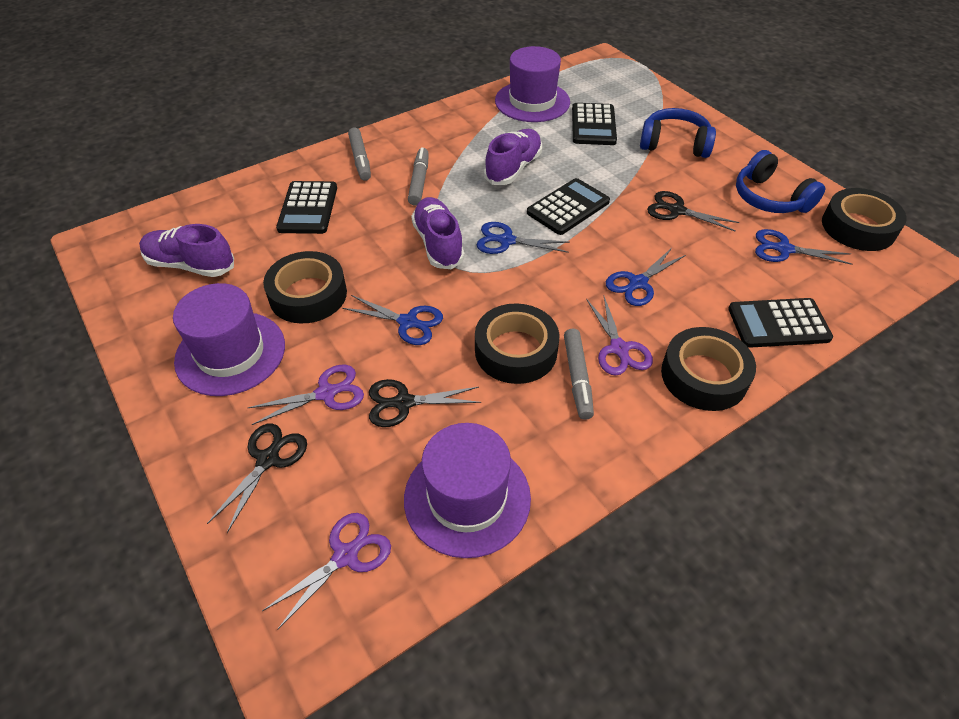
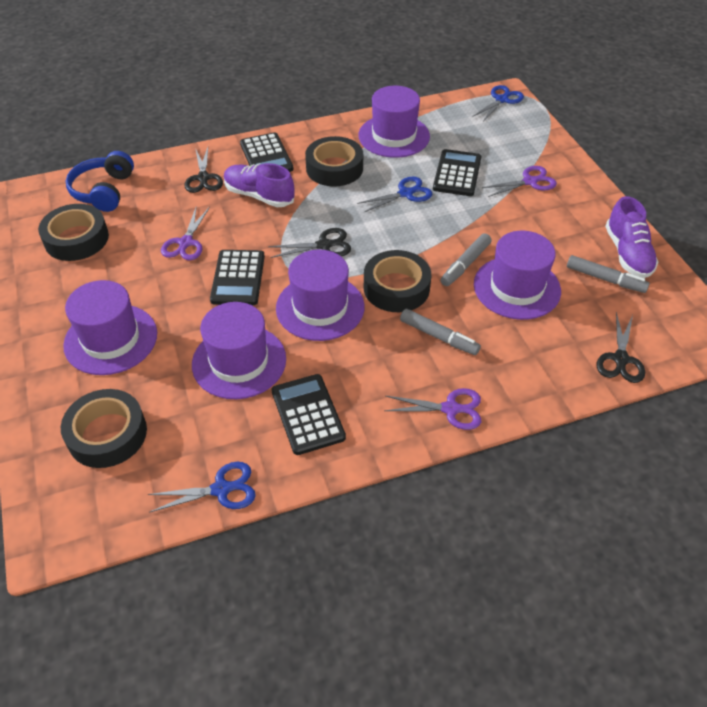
blue headphones: [640,108,716,158] [736,150,825,213] = 2 -> [66,151,134,212] = 1
blue scissors: [342,295,443,345] [477,222,570,254] [606,248,686,306] [755,229,853,265] = 4 -> [147,462,256,513] [357,176,432,213] [472,85,524,122] = 3
purple hat: [173,283,285,396] [404,423,531,558] [495,46,570,122] = 3 -> [63,280,157,375] [192,302,286,399] [276,250,365,341] [359,86,430,158] [474,231,561,320] = 5
purple shoe: [139,224,234,277] [411,197,465,269] [484,129,542,185] = 3 -> [224,163,295,207] [605,196,658,278] = 2

